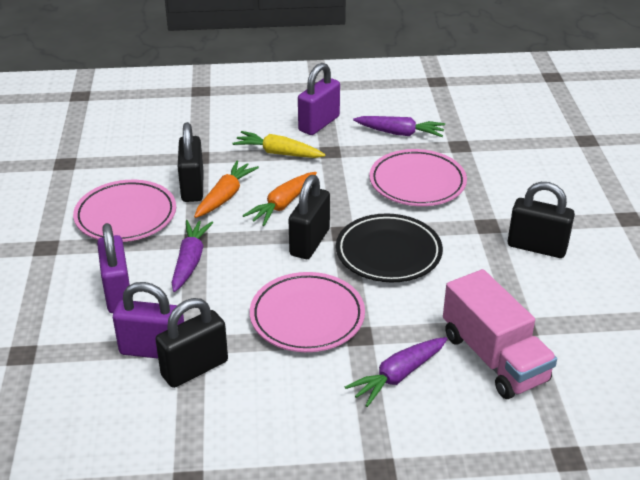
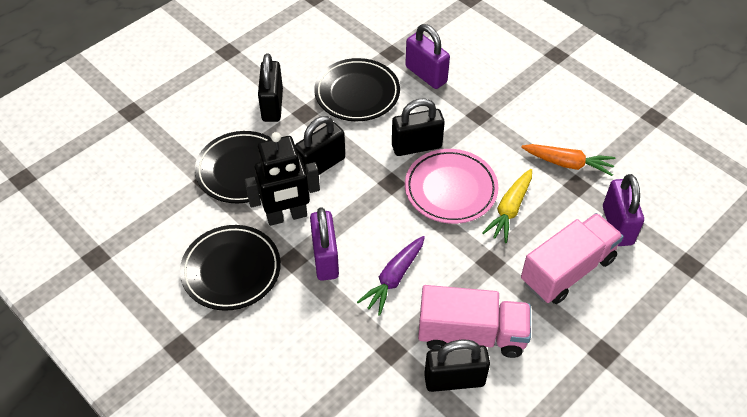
black plate: [336,214,443,282] = 1 -> [180,225,281,311] [195,131,272,203] [314,58,400,121] = 3
black robot: none = 0 -> [245,132,320,226] = 1
orange carrot: [194,161,259,218] [243,172,317,226] = 2 -> [521,144,615,176] = 1
pink plate: [73,180,176,242] [250,272,365,352] [369,149,467,206] = 3 -> [405,149,498,224] = 1
pink truck: [443,269,557,399] = 1 -> [418,285,531,358] [521,213,623,304] = 2
purple carrot: [172,220,213,292] [345,337,447,407] [353,116,445,137] = 3 -> [357,236,425,316] = 1

